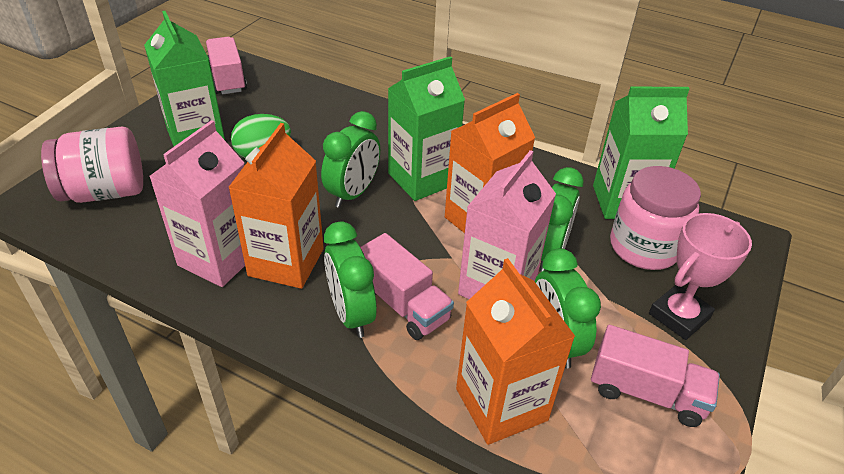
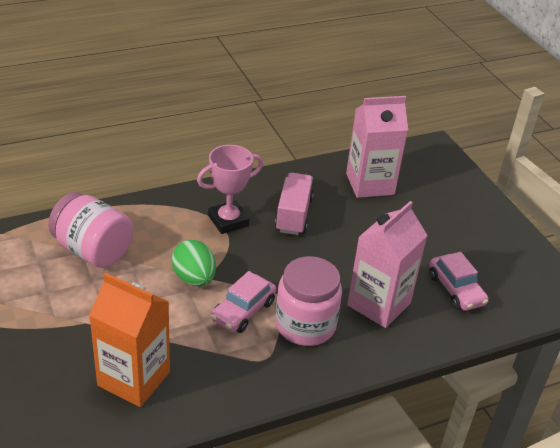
green carton: [144,11,225,146] [388,56,465,201] [593,86,690,219] = 3 -> none = 0
green clock: [321,111,380,208] [324,221,377,338] [535,249,601,368] [539,167,584,272] = 4 -> none = 0
orange carton: [228,123,324,289] [445,93,535,233] [456,258,575,445] = 3 -> [89,273,170,407] = 1
pink car: none = 0 -> [211,271,276,333] [429,252,488,311] = 2
pink truck: [206,37,247,94] [360,233,454,340] [591,325,720,427] = 3 -> [275,172,314,235] = 1

